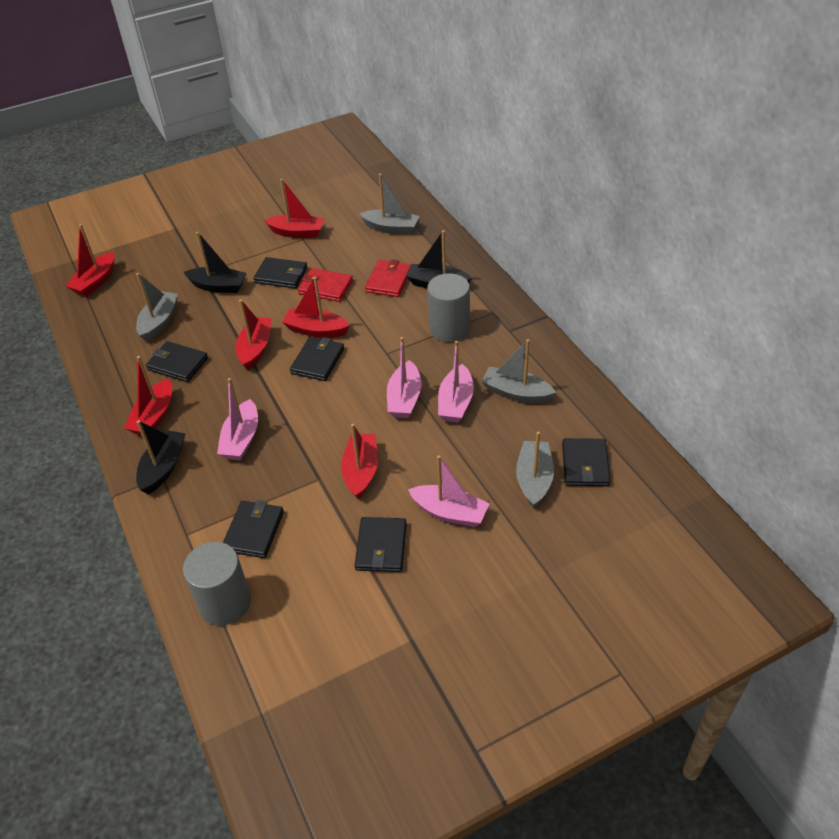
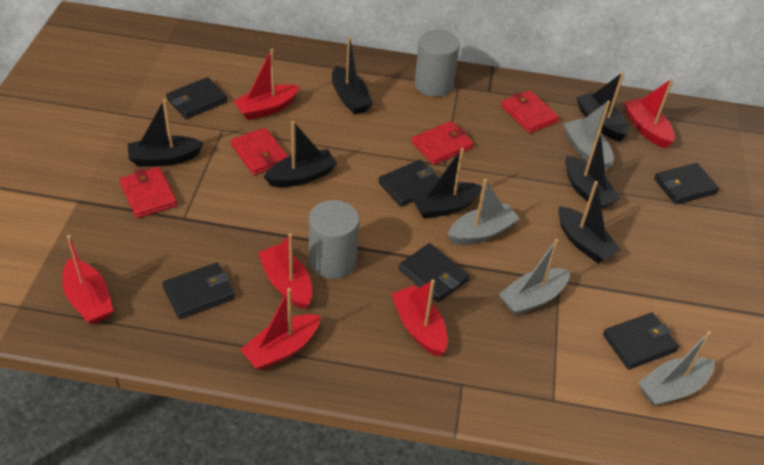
black boat: [136,420,186,494] [183,232,247,293] [406,230,472,288] = 3 -> [128,99,204,167] [264,121,337,187] [332,37,373,115] [411,148,482,219] [558,181,621,264] [565,130,621,209] [576,72,629,142] = 7
pink boat: [217,378,258,460] [387,337,421,418] [408,455,489,527] [438,341,474,423] = 4 -> none = 0
red wallet: [298,268,353,302] [365,260,411,297] = 2 -> [119,167,177,218] [231,128,289,175] [411,121,474,165] [501,90,559,133] = 4

